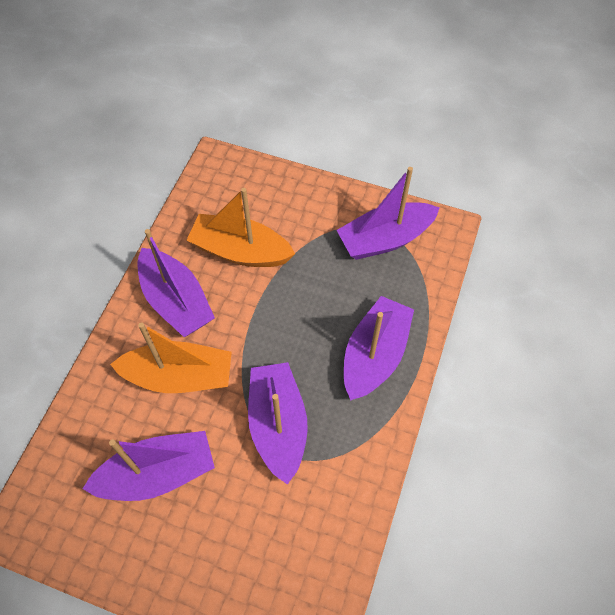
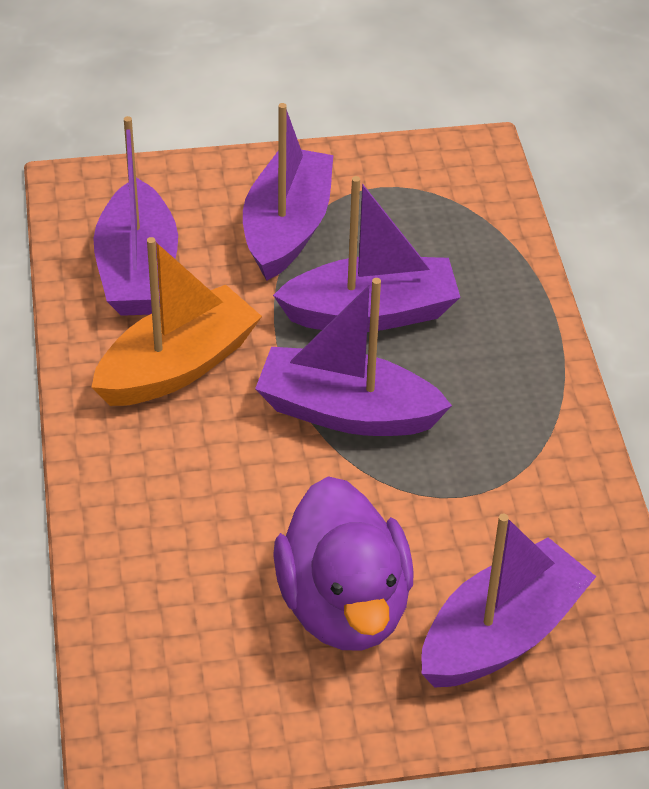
orange boat: [110,322,232,393] [187,188,295,267] = 2 -> [91,237,262,406] = 1
purple duck: none = 0 -> [273,476,414,651] = 1

